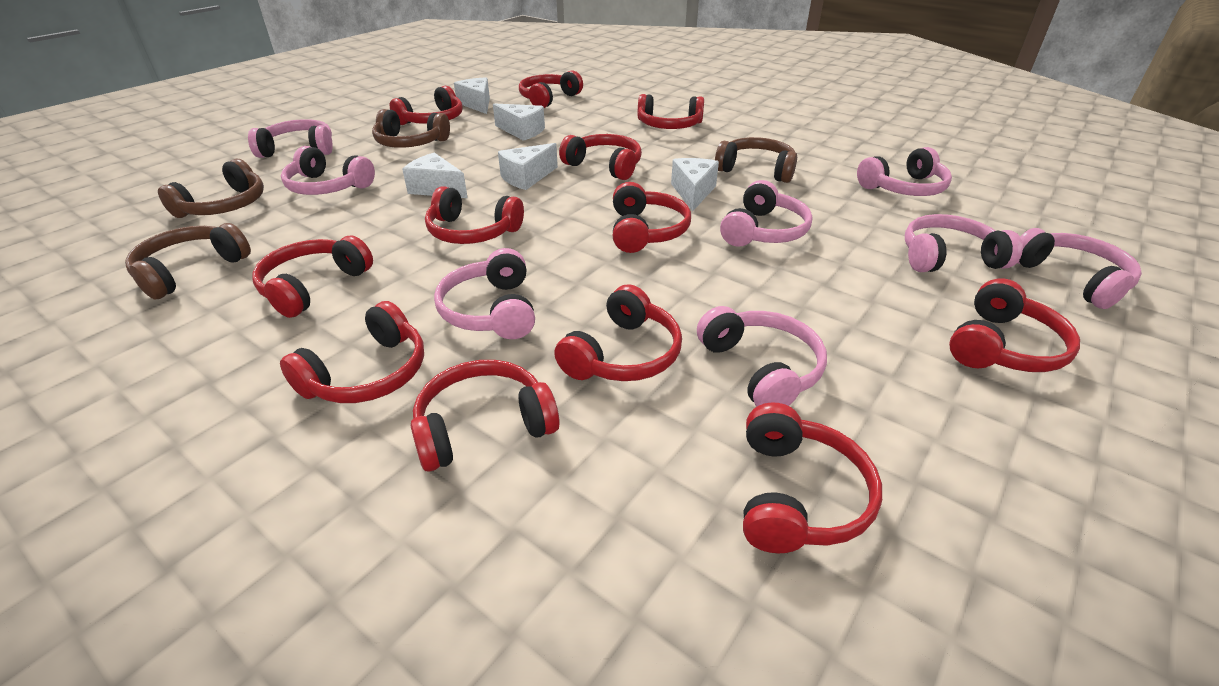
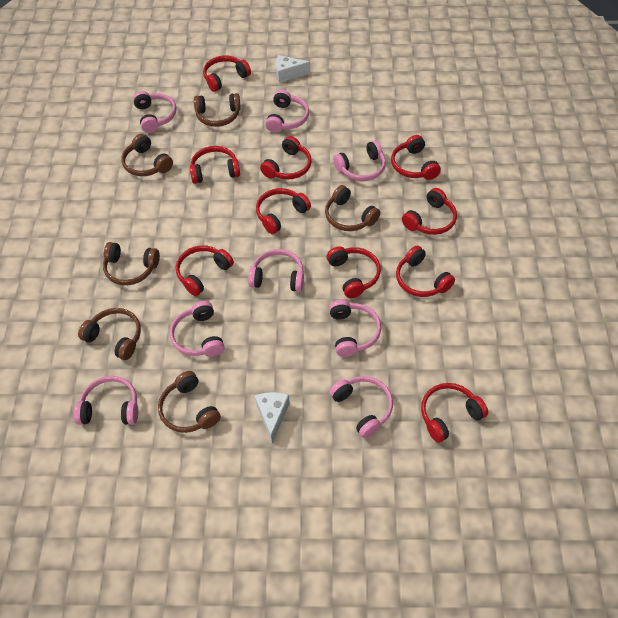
brown headphones: [125,223,251,300] [158,159,264,218] [372,109,450,148] [715,137,797,183] = 4 -> [78,308,141,360] [103,242,160,285] [121,134,173,176] [158,371,221,433] [194,93,241,127] [325,185,380,231] = 6
red headphones: [252,235,373,318] [280,301,424,403] [390,86,463,125] [411,360,559,472] [425,186,524,244] [519,70,583,108] [554,284,682,381] [559,134,642,180] [613,182,691,253] [638,94,704,129] [743,403,882,553] [949,278,1080,372] = 12 -> [176,245,234,296] [190,146,240,184] [203,55,251,92] [256,188,311,234] [260,136,312,179] [327,246,381,298] [391,135,441,180] [396,246,455,297] [402,188,457,235] [421,383,488,443] = 10
white cheese: [402,152,468,198] [454,77,490,114] [493,103,545,141] [498,143,558,190] [671,158,719,211] = 5 -> [255,392,290,443] [276,55,310,83] = 2

